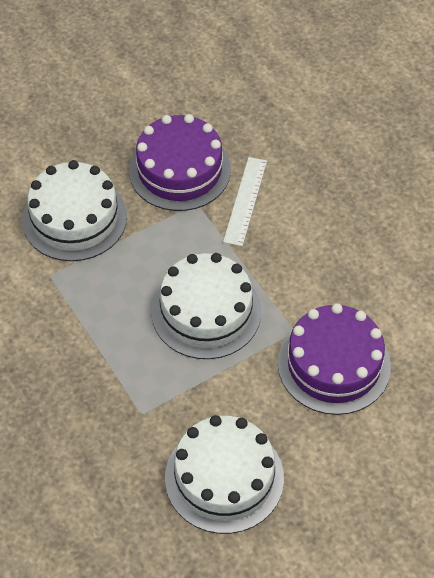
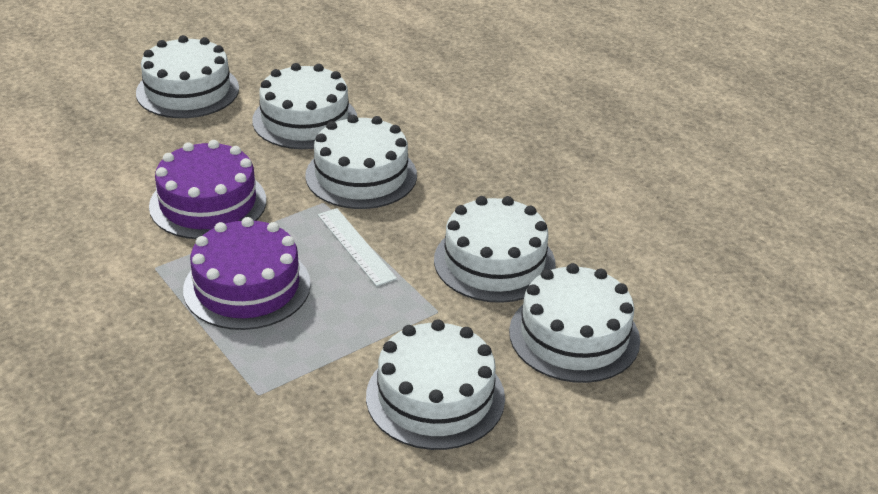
white cake: [22,160,127,261] [151,253,261,359] [165,415,284,534] = 3 -> [136,35,239,118] [252,63,357,149] [305,115,417,209] [366,319,505,450] [434,196,556,303] [509,263,640,383] = 6

